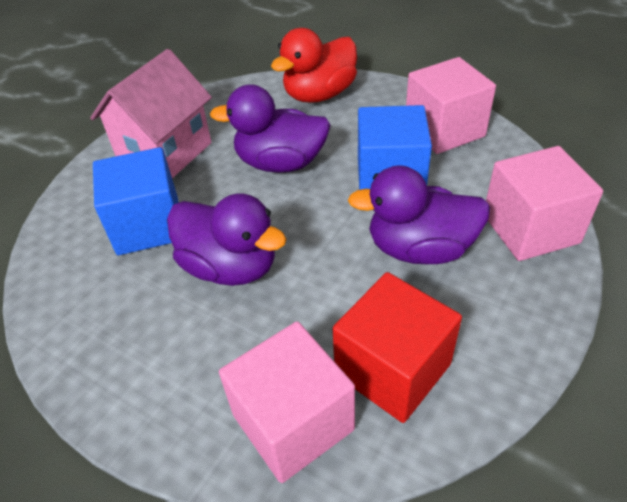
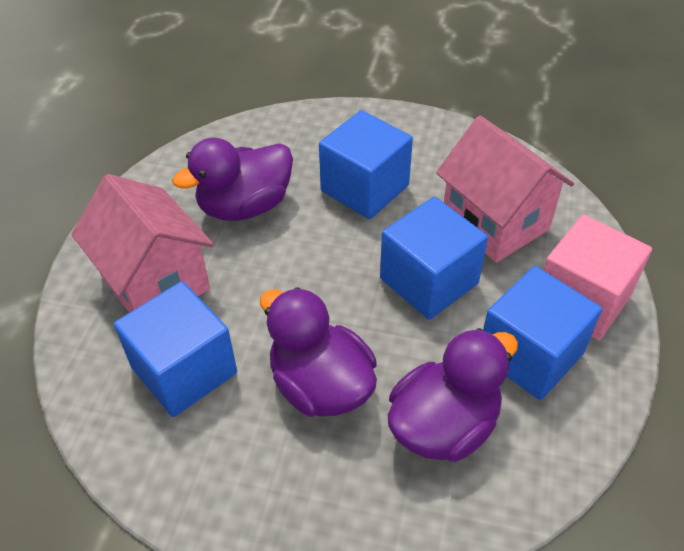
blue cube: [93,147,179,255] [358,105,432,190] = 2 -> [114,281,237,417] [319,110,413,219] [380,197,488,320] [483,266,602,400] = 4
pink cube: [219,321,355,483] [406,57,496,154] [486,146,603,261] = 3 -> [543,214,652,340] = 1
pink house: [90,49,212,178] = 1 -> [71,174,213,313] [436,116,574,263] = 2
red cube: [333,272,462,423] = 1 -> none = 0
red duck: [271,28,357,103] = 1 -> none = 0

